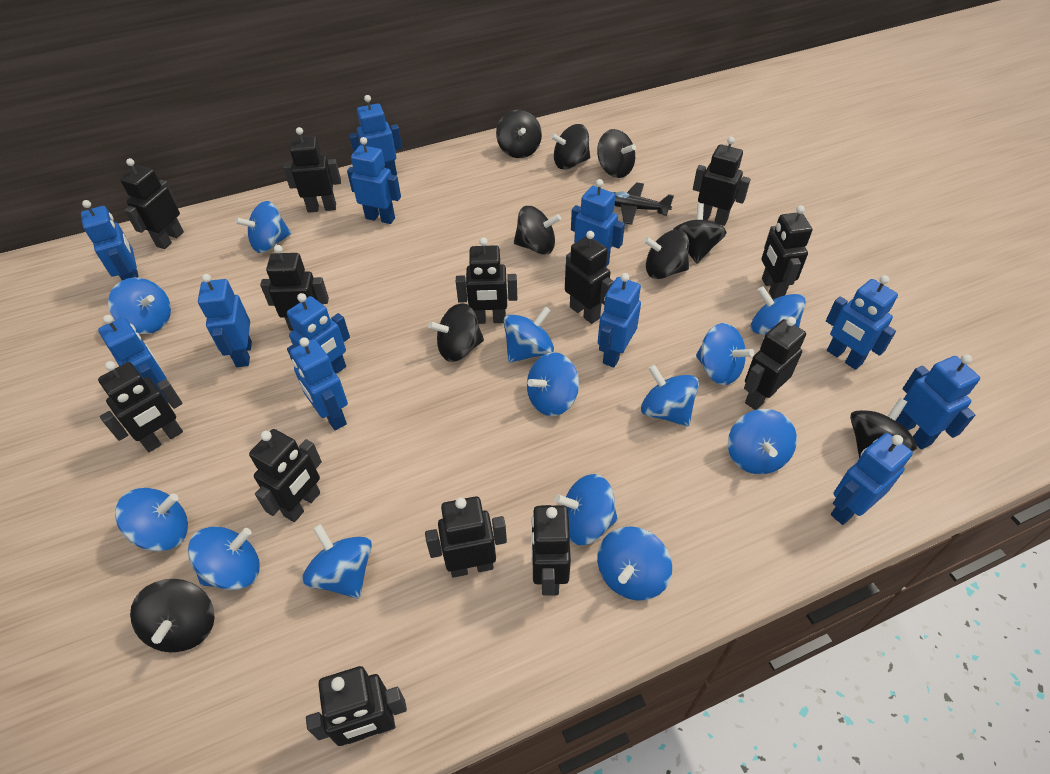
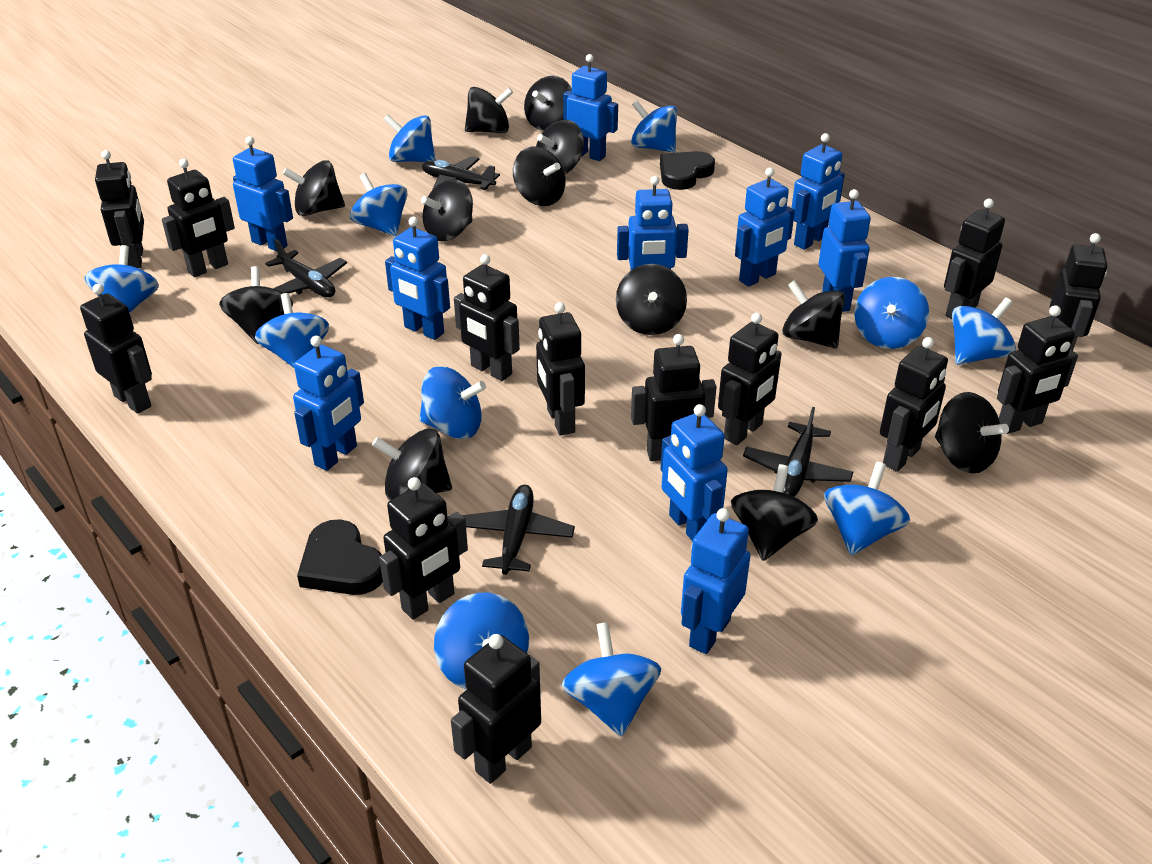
black heart: none = 0 -> [297,519,383,595] [660,151,715,190] = 2
black plane: [613,182,674,225] = 1 -> [265,239,347,297] [422,156,500,190] [462,485,575,575] [743,407,853,497] = 4
black spinning top: [130,579,214,652] [428,303,484,362] [496,110,542,158] [514,206,561,255] [551,124,590,170] [597,129,636,178] [644,230,689,279] [673,203,727,263] [850,398,917,458] = 9 -> [219,266,293,344] [283,160,345,216] [372,428,452,500] [421,179,473,241] [465,87,513,133] [513,147,566,206] [524,76,572,130] [536,120,584,174] [616,264,687,335] [731,464,818,561] [782,280,845,349] [935,392,1009,474] = 12
blue robot: [81,200,138,280] [98,315,169,403] [198,274,252,367] [287,293,350,374] [290,337,348,430] [347,137,401,224] [349,95,402,176] [571,179,625,267] [598,273,641,368] [826,275,898,370] [831,433,913,525] [896,354,980,449] = 12 -> [233,136,293,251] [293,336,364,471] [385,216,450,340] [563,54,618,161] [617,176,689,271] [661,404,728,541] [681,508,750,654] [735,167,795,287] [792,133,845,250] [818,189,871,312] = 10
blue spinning top: [108,278,171,334] [115,488,188,551] [188,527,260,590] [235,201,291,253] [302,524,372,599] [504,306,554,363] [527,352,579,416] [554,474,618,545] [597,526,672,601] [641,364,699,426] [696,323,754,385] [728,409,797,475] [751,286,806,335] = 13 -> [84,245,159,312] [255,293,329,369] [350,173,407,236] [383,114,436,162] [419,366,486,439] [434,593,529,690] [562,622,661,737] [631,100,677,153] [824,462,910,555] [854,277,929,349] [952,297,1016,365] = 11

